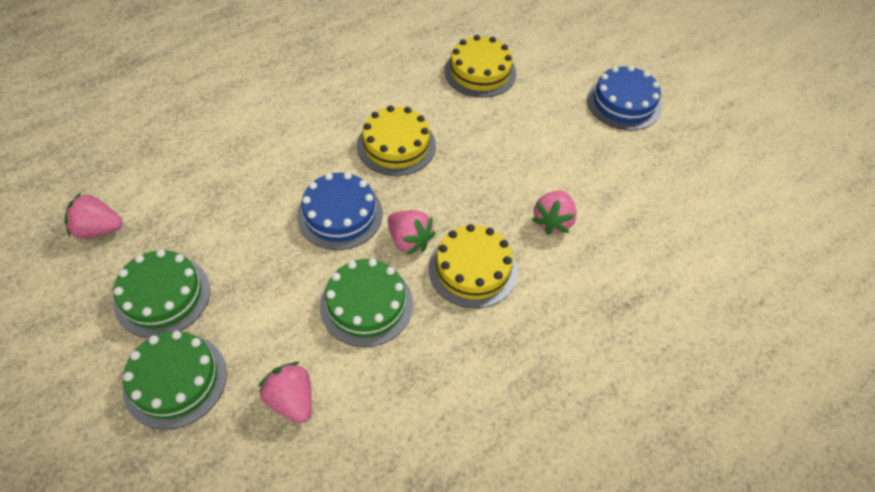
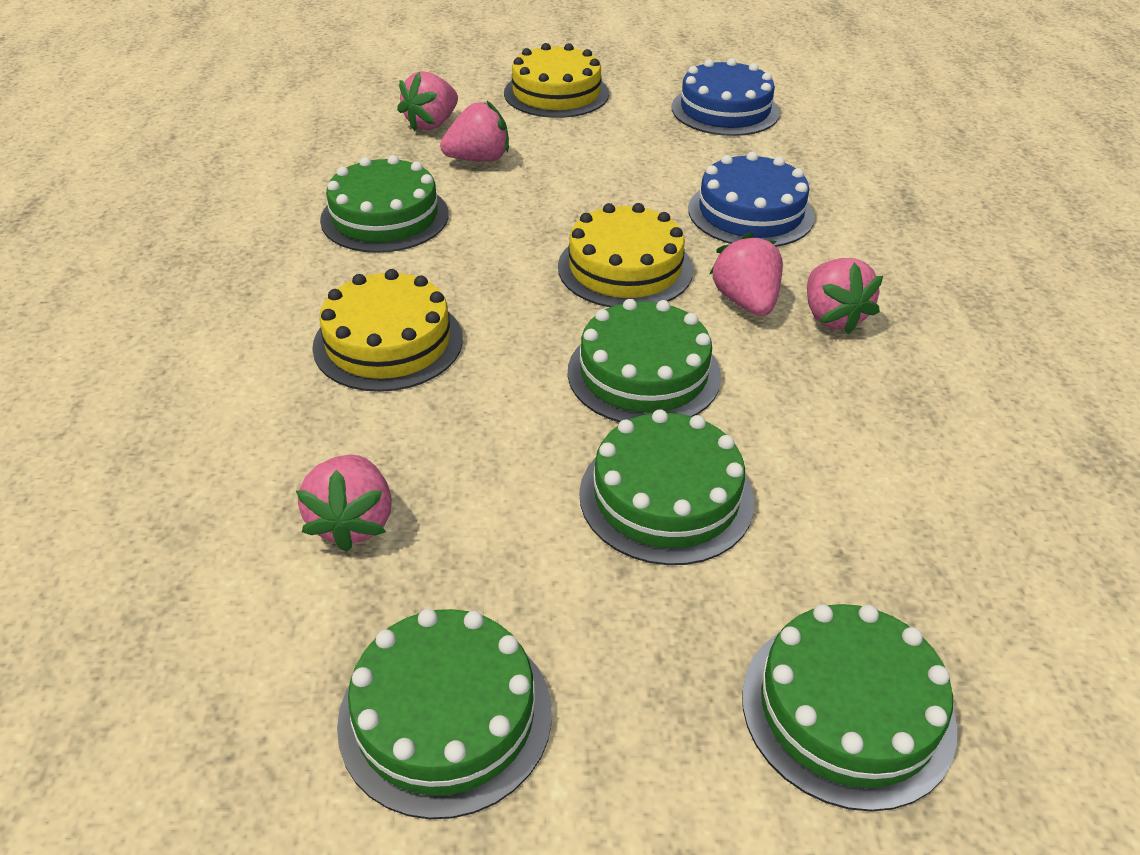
green cake: [114,249,210,338] [123,331,227,430] [320,259,413,347] = 3 -> [320,155,449,253] [337,609,552,819] [568,299,721,422] [579,409,754,565] [742,604,957,812] = 5
pink strawberry: [64,192,123,238] [258,362,312,423] [388,210,436,255] [532,191,577,235] = 4 -> [296,455,392,552] [397,71,458,132] [440,101,509,162] [709,233,783,316] [807,258,883,334] = 5

